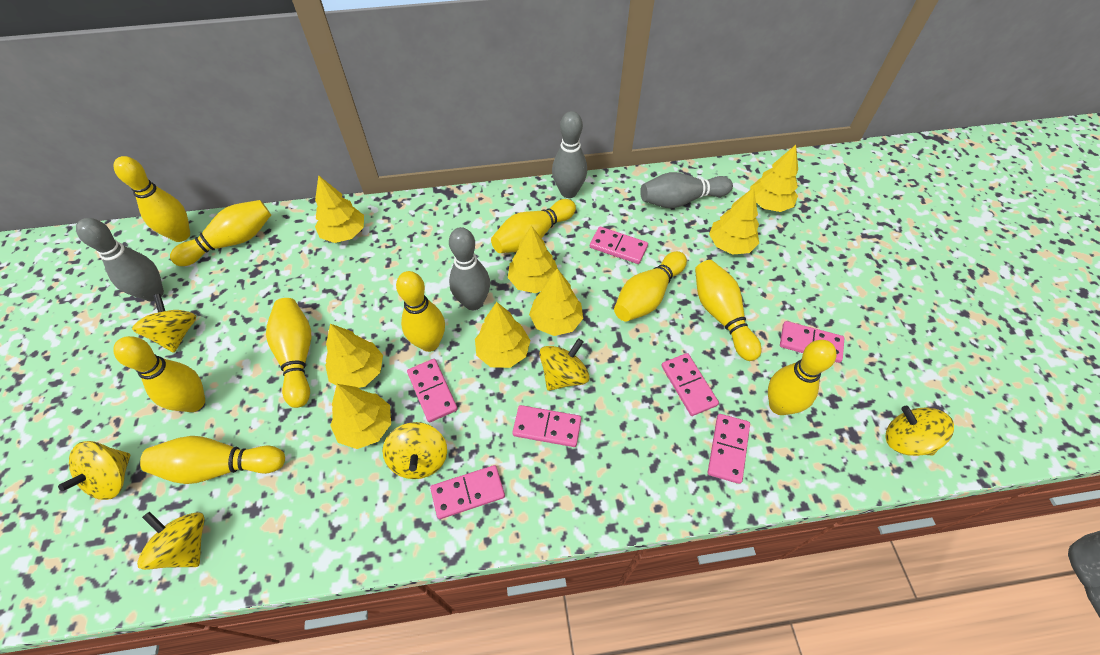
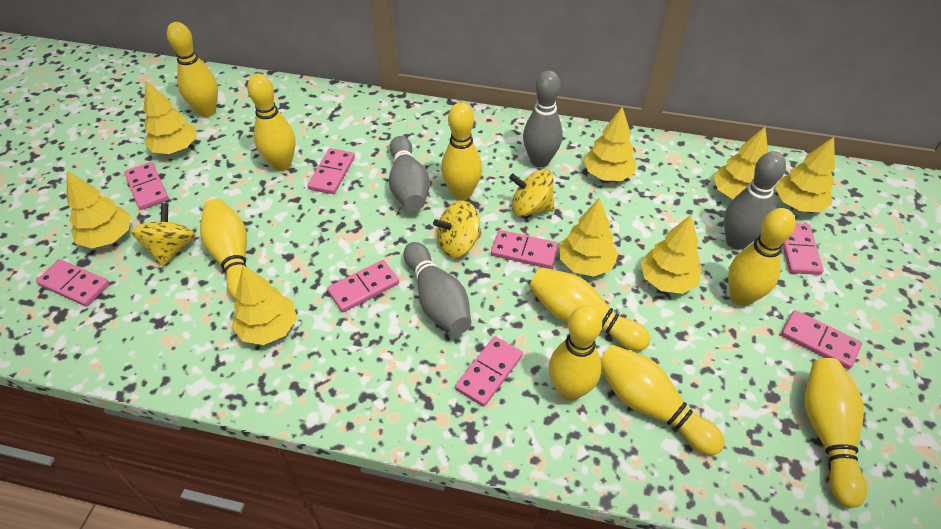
pink domino: [407,359,458,422] [430,465,505,519] [512,405,581,447] [590,227,648,264] [661,353,719,416] [708,414,750,484] [780,321,844,363] = 7 -> [36,259,109,307] [124,162,169,210] [308,148,355,194] [327,260,399,312] [455,336,523,407] [491,230,558,269] [781,310,862,369] [782,223,824,275] = 8
yellow bowling pin: [113,336,205,412] [114,156,190,242] [140,436,285,484] [170,200,271,266] [266,298,311,408] [396,271,445,352] [491,199,576,253] [614,251,687,322] [695,260,761,361] [768,340,837,415] = 10 -> [167,22,218,117] [200,199,247,300] [247,74,296,171] [441,103,482,200] [529,268,650,351] [549,305,602,401] [600,345,725,455] [728,208,796,306] [804,358,867,508] = 9
yellow spinning top: [58,441,130,500] [132,294,196,353] [137,512,205,570] [383,422,447,479] [539,338,590,391] [885,406,954,456] = 6 -> [131,203,195,266] [433,201,481,258] [509,169,555,217] = 3

